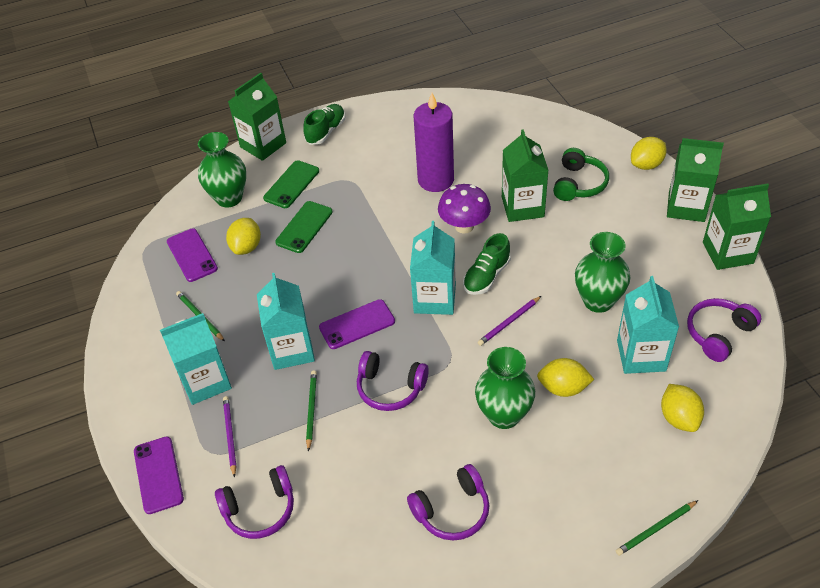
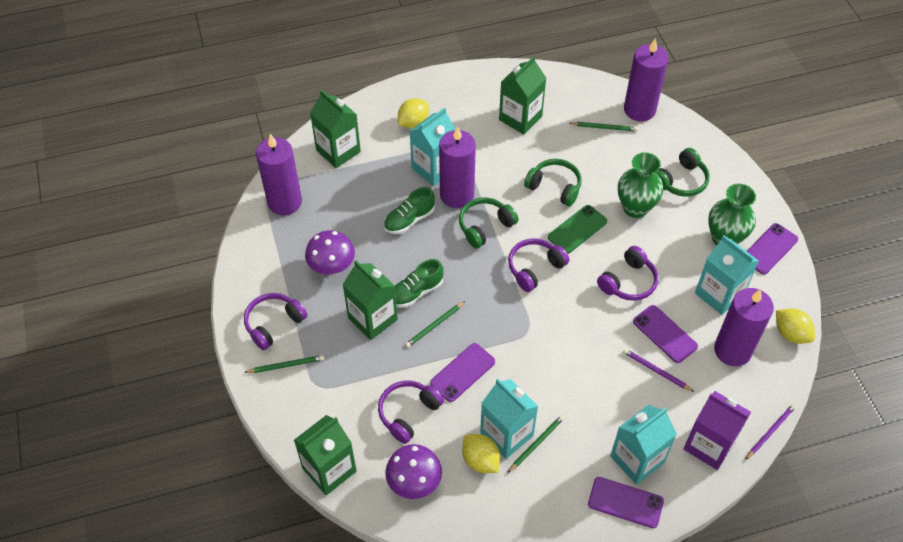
green headphones: [553,148,609,201] = 1 -> [459,197,518,248] [524,159,582,206] [656,148,710,197] = 3
green pencil: [176,291,225,341] [306,371,317,452] [616,500,698,556] = 3 -> [244,355,324,373] [405,301,465,348] [508,415,564,473] [569,122,638,132] = 4
green phone: [263,160,319,208] [275,201,333,253] = 2 -> [548,205,607,254] = 1
green vase: [198,132,246,207] [475,347,535,429] [575,232,630,313] = 3 -> [618,152,663,218] [708,184,756,246] = 2
purple candle: [414,93,454,192] = 1 -> [256,134,302,215] [439,126,476,208] [624,38,669,121] [714,288,774,366] = 4
purple carton: none = 0 -> [684,391,751,470] = 1
purple mushroom: [438,184,491,234] = 1 -> [305,230,355,275] [385,444,442,499] = 2
purple phone: [134,436,184,514] [167,228,218,282] [319,299,395,349] = 3 -> [430,343,495,402] [588,477,664,528] [633,305,698,363] [747,223,798,274] = 4
yellow lemon: [226,218,261,255] [537,358,594,397] [631,137,667,170] [661,384,704,432] = 4 -> [398,98,429,128] [462,434,500,473] [776,308,815,344] = 3

